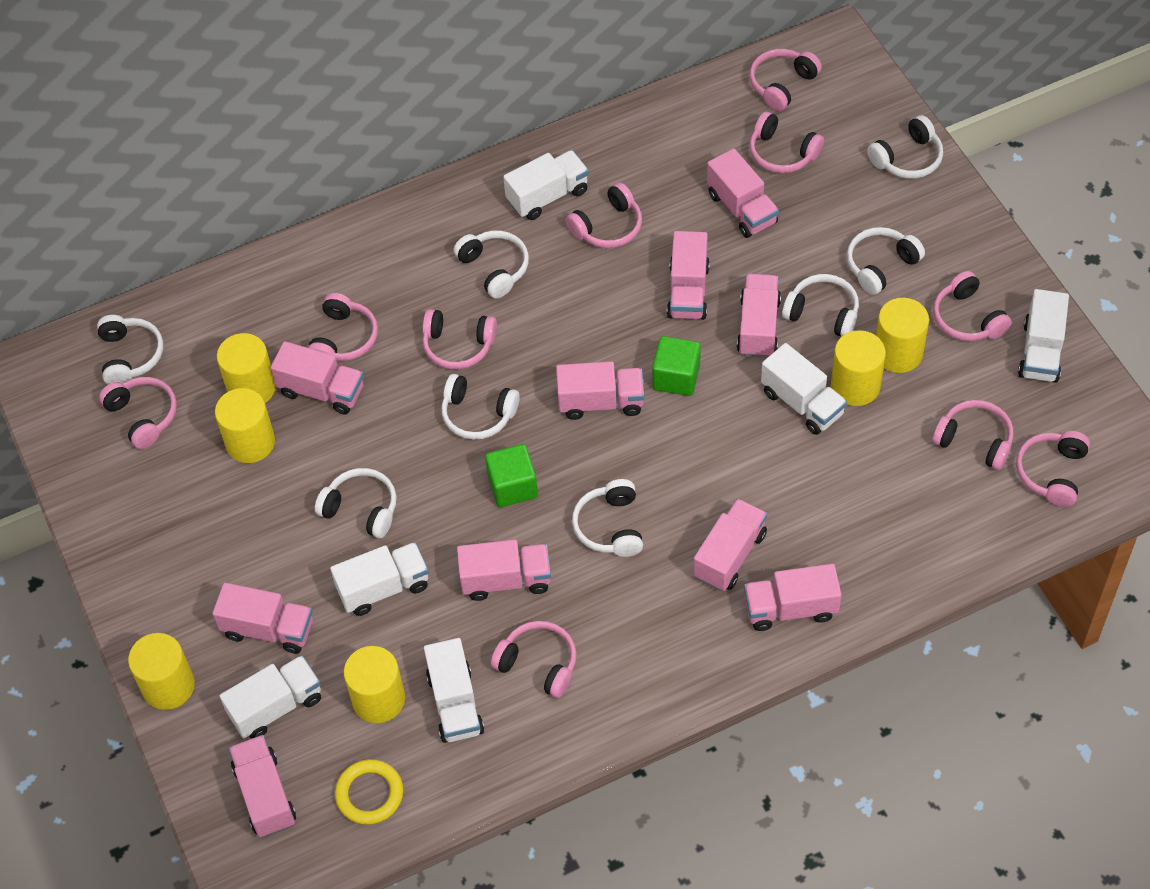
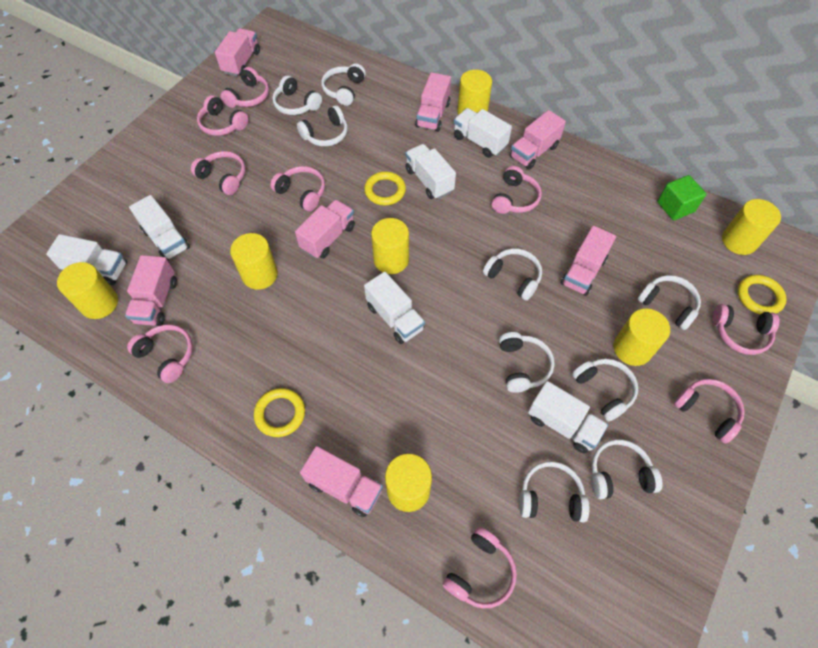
green cube: [485,444,538,507] [652,336,701,396] = 2 -> [657,175,706,220] = 1
pink headphones: [99,377,177,449] [308,293,378,361] [423,309,497,369] [491,621,576,698] [566,182,642,248] [749,111,824,173] [750,49,822,111] [932,400,1013,470] [933,271,1012,341] [1016,431,1090,507] = 10 -> [127,325,193,383] [191,151,246,195] [197,95,248,136] [220,67,269,108] [270,166,325,212] [442,527,517,609] [491,166,542,214] [674,379,745,444] [713,304,779,355] = 9
pink truck: [212,583,313,654] [229,735,296,837] [270,341,364,415] [457,539,551,601] [556,361,644,420] [667,231,710,320] [693,498,767,591] [707,148,779,238] [737,274,781,358] [744,564,842,631] = 10 -> [125,255,177,326] [215,28,260,76] [295,199,355,259] [300,446,383,517] [415,72,451,132] [510,110,566,170] [561,226,616,296] = 7
white headphones: [97,315,163,385] [315,468,397,538] [441,374,520,440] [454,231,529,299] [572,479,643,557] [782,274,859,337] [847,227,925,295] [867,115,943,179] = 8 -> [272,75,322,115] [297,105,348,147] [321,63,366,106] [483,249,542,301] [499,332,555,393] [519,461,590,522] [572,359,638,421] [591,439,662,499] [638,275,701,330] = 9
yellow cylinder: [128,633,195,710] [215,388,275,463] [217,333,276,403] [344,646,405,723] [831,330,886,406] [876,298,929,373] = 6 -> [57,262,118,319] [230,233,278,290] [371,218,409,274] [385,454,432,512] [457,70,492,115] [614,308,670,366] [722,199,781,255] = 7
yellow ring: [335,759,403,825] = 1 -> [254,388,305,437] [364,172,406,205] [738,275,787,315] = 3

